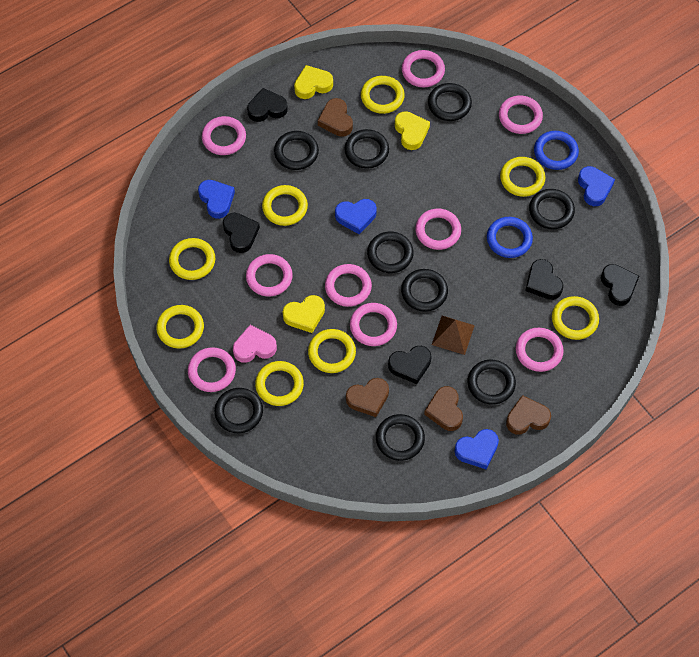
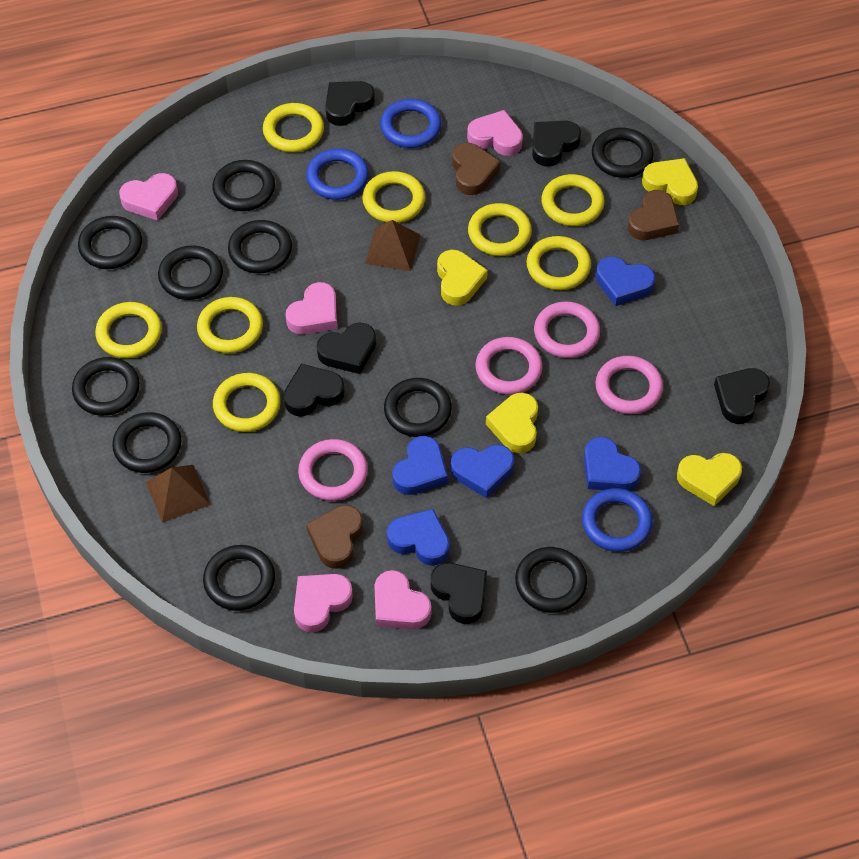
black heart: [223,213,260,253] [247,88,288,122] [388,346,431,384] [525,259,563,300] [601,264,639,306] = 5 -> [284,364,345,417] [317,323,376,374] [325,81,375,126] [431,563,487,624] [532,121,581,167] [714,368,770,424] = 6
black ring: [214,388,263,433] [274,131,319,170] [344,129,389,169] [367,231,414,273] [376,414,425,461] [401,269,448,312] [428,83,472,121] [468,360,516,405] [529,189,575,229] = 9 -> [72,357,140,416] [78,216,142,269] [112,412,182,473] [158,245,223,300] [203,545,275,611] [212,160,275,211] [228,220,292,273] [384,378,452,437] [515,547,587,613] [592,128,654,178] = 10
blue heart: [198,180,235,219] [335,199,377,234] [454,429,499,469] [578,166,615,206] = 4 -> [387,509,450,566] [392,436,448,495] [451,445,514,498] [584,437,641,491] [596,256,655,306] = 5
blue ring: [487,217,533,258] [534,131,579,170] = 2 -> [306,149,369,200] [380,99,441,148] [582,488,653,552] = 3
brown heart: [318,98,353,137] [346,378,389,417] [424,386,463,431] [506,395,551,435] = 4 -> [306,505,363,569] [452,143,501,195] [627,190,679,240] = 3
brown pyramid: [432,316,475,355] = 1 -> [146,465,211,523] [365,220,421,271] = 2
pink heart: [233,325,277,363] = 1 -> [119,173,178,221] [286,282,337,334] [294,574,353,633] [374,570,432,629] [467,110,523,156] = 5
pink ring: [188,347,236,392] [202,116,246,155] [246,254,293,296] [325,264,372,307] [350,303,397,346] [402,50,445,87] [415,209,461,250] [499,95,543,134] [516,328,564,372] = 9 -> [298,439,368,501] [476,337,542,395] [534,302,600,358] [596,356,663,414] = 4
yellow heart: [283,295,325,333] [294,65,333,99] [395,111,430,150] = 3 -> [437,250,488,306] [486,393,538,453] [642,158,698,205] [677,453,742,506] = 4

